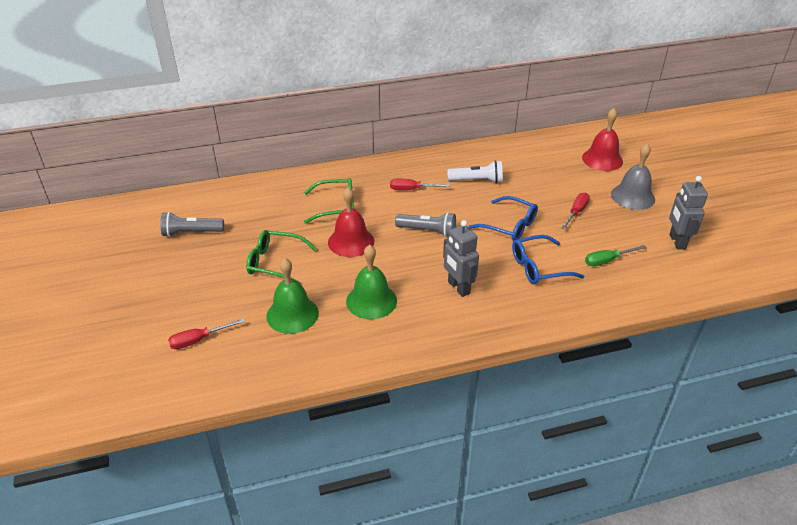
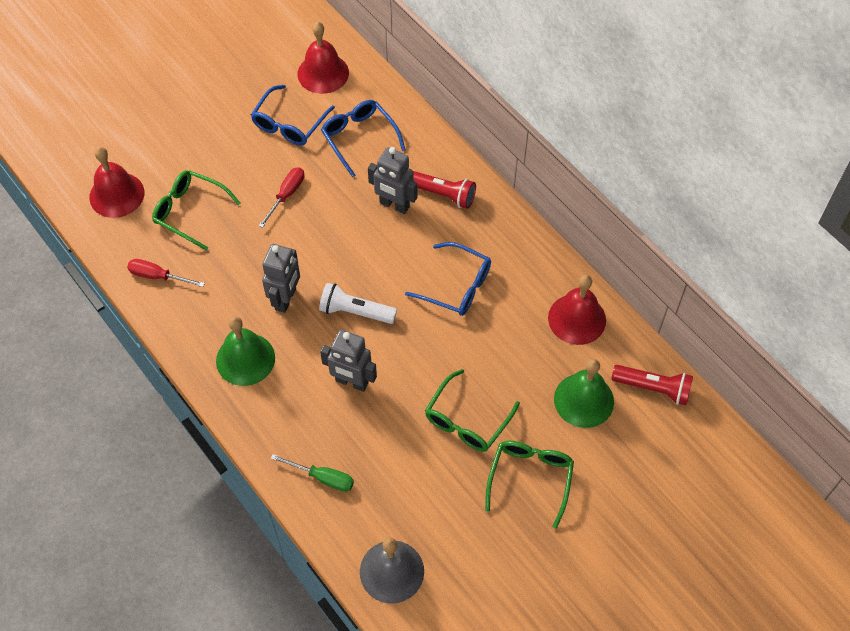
blue glasses: [468,196,538,241] [512,235,584,284] = 2 -> [251,85,335,146] [321,100,406,177] [405,242,491,316] = 3
green glasses: [246,230,317,284] [304,178,354,224] = 2 -> [152,170,240,250] [425,369,520,452] [485,441,574,529] = 3
grey flashlight: [161,212,224,237] [395,212,456,237] = 2 -> none = 0
grey robot: [443,220,479,297] [669,176,708,250] = 2 -> [262,244,300,313] [320,330,377,392] [368,147,417,214] = 3
red bell: [328,187,374,257] [582,108,623,171] = 2 -> [89,147,144,218] [298,22,349,94] [548,275,606,345] = 3
red flashlight: none = 0 -> [413,171,476,209] [611,365,693,405] = 2
red screwdriver: [168,319,245,349] [390,179,450,190] [561,193,590,229] = 3 -> [127,259,205,287] [259,167,304,228] = 2

